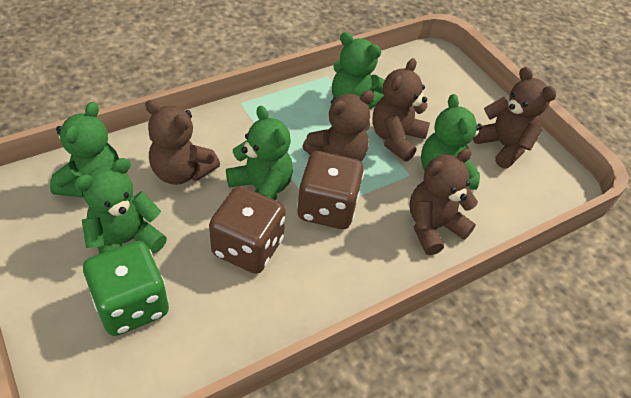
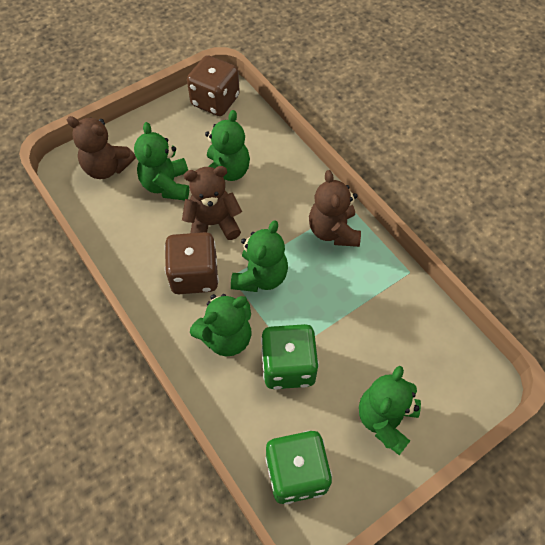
brown teddy bear: [145,100,220,185] [302,90,374,161] [372,58,430,162] [409,149,478,255] [472,67,556,169] = 5 -> [67,116,136,179] [182,166,242,240] [309,170,361,247] = 3
green dice: [83,241,169,336] = 1 -> [261,324,319,390] [265,431,332,504] = 2

